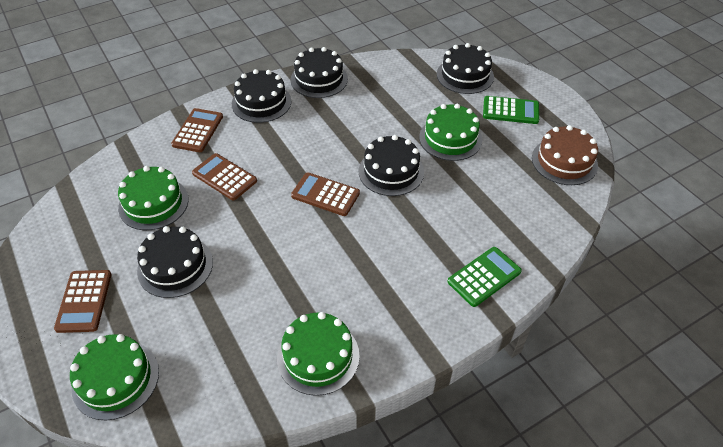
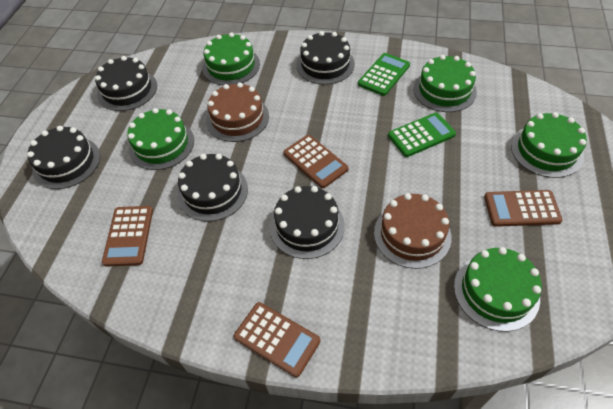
brown cake: [532,125,598,185] = 1 -> [206,83,269,142] [374,193,452,269] = 2
green cake: [70,334,159,421] [118,166,189,230] [277,312,360,396] [419,104,482,161] = 4 -> [127,108,194,170] [203,32,260,86] [413,55,477,112] [454,247,542,332] [511,112,587,178] = 5

